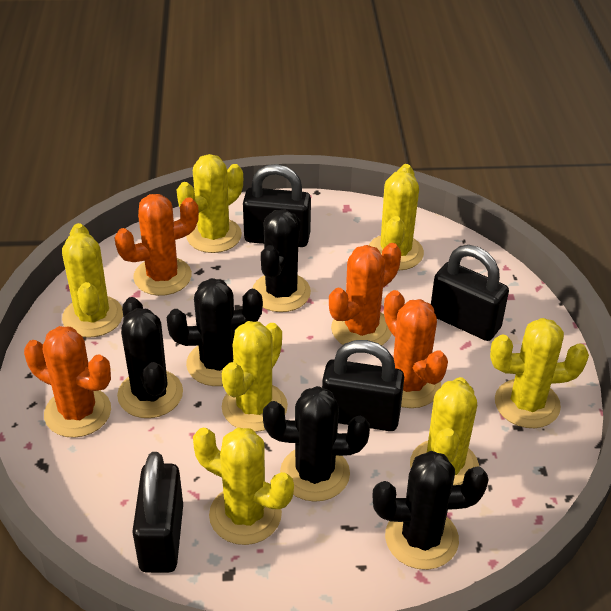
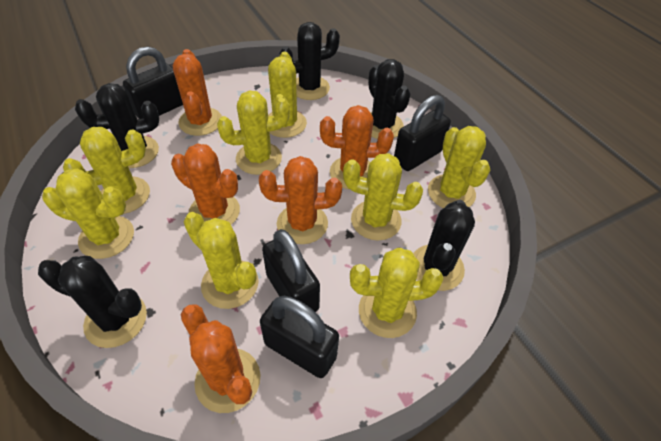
orange cactus: [24,326,111,438] [114,194,199,296] [329,243,401,346] [384,290,448,408] = 4 -> [171,144,240,225] [173,49,222,136] [181,304,261,413] [259,156,342,244] [320,105,394,190] = 5
yellow cactus: [62,223,123,338] [177,154,243,253] [193,428,294,545] [222,321,288,432] [369,164,424,271] [410,377,479,485] [490,318,589,428] = 7 -> [42,169,134,259] [63,127,150,214] [184,212,259,309] [217,90,290,175] [268,52,307,138] [343,153,423,241] [350,248,443,338] [428,126,490,208] = 8

